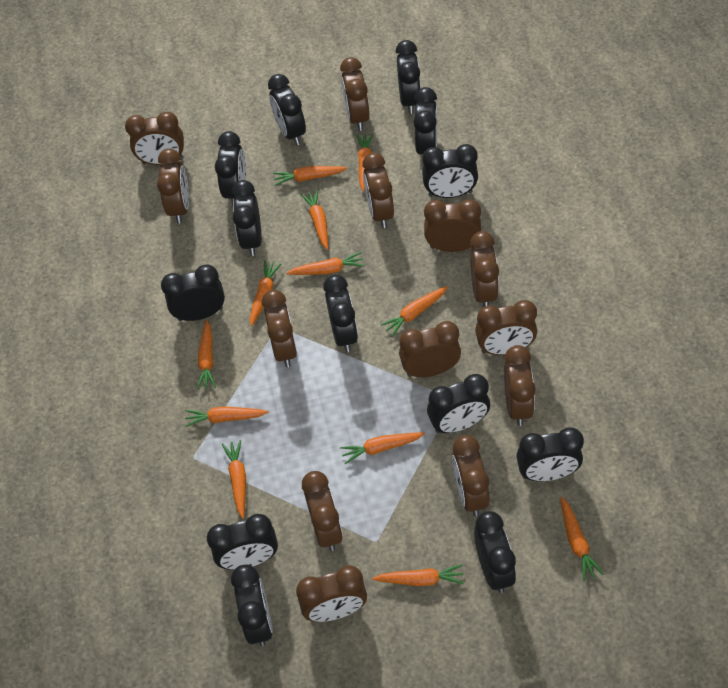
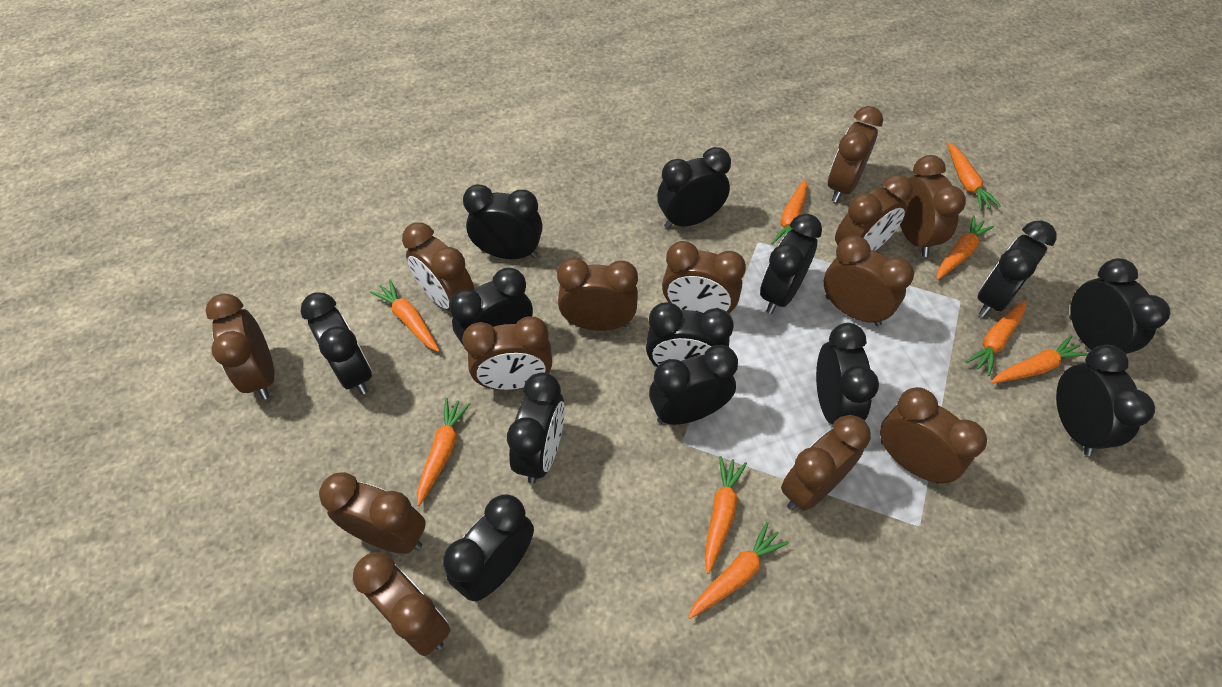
orange carrot: [185,406,268,427] [197,320,216,390] [222,440,246,519] [250,261,282,326] [273,166,347,186] [286,252,365,275] [301,190,328,250] [340,432,425,464] [357,134,374,191] [372,564,464,586] [381,286,448,337] [560,497,604,581] = 12 -> [370,279,440,352] [417,398,471,506] [688,522,789,619] [704,456,747,574] [771,179,807,244] [937,215,994,280] [947,142,1001,210] [966,300,1026,376] [991,336,1088,384] = 9

